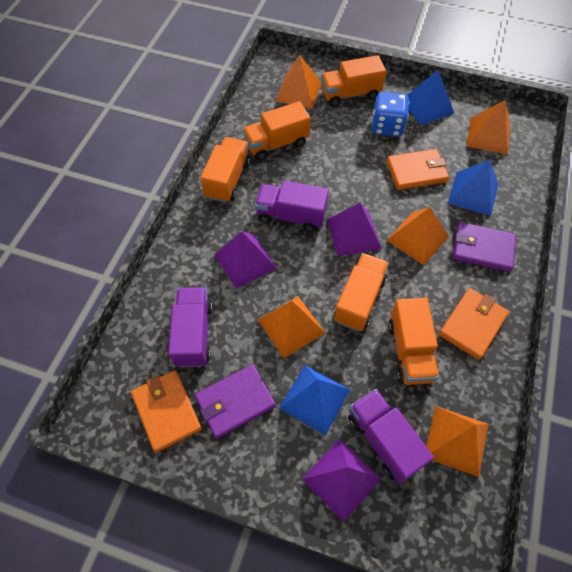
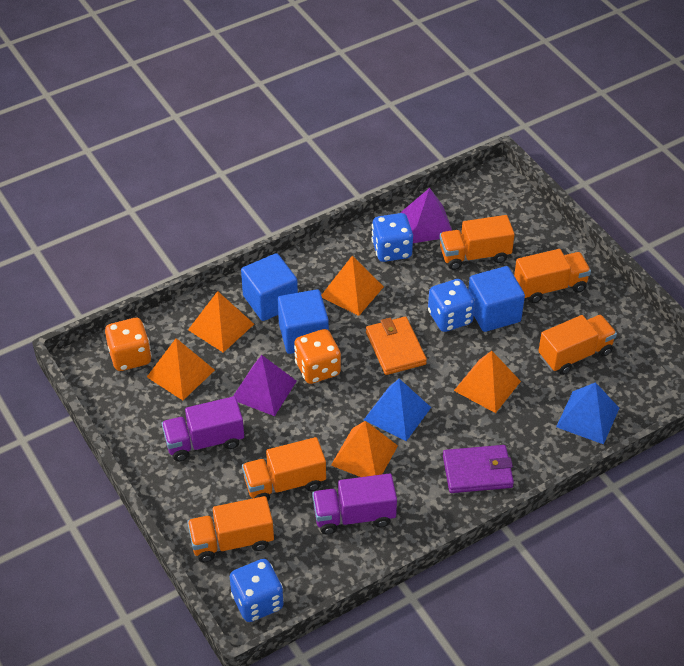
blue cube: none = 0 -> [241,253,298,321] [278,289,329,354] [468,266,525,332] = 3
blue dice: [372,92,409,137] = 1 -> [229,559,283,622] [372,213,413,262] [428,279,475,332] = 3
blue pyramid: [279,365,350,435] [407,70,454,125] [448,160,499,216] = 3 -> [364,379,431,441] [556,382,619,444] = 2
orange dice: none = 0 -> [105,318,152,371] [294,329,341,384] = 2
orange wallet: [131,371,202,453] [387,149,449,190] [439,288,509,360] = 3 -> [366,316,427,375] = 1
purple pyramid: [214,231,277,289] [302,438,381,522] [327,203,382,256] = 3 -> [233,355,297,416] [400,188,452,243] = 2
purple truck: [168,287,213,367] [255,181,329,232] [348,389,434,484] = 3 -> [161,396,244,461] [312,473,397,535] = 2
purple wallet: [195,364,276,439] [453,222,516,272] = 2 -> [443,445,514,493] = 1

